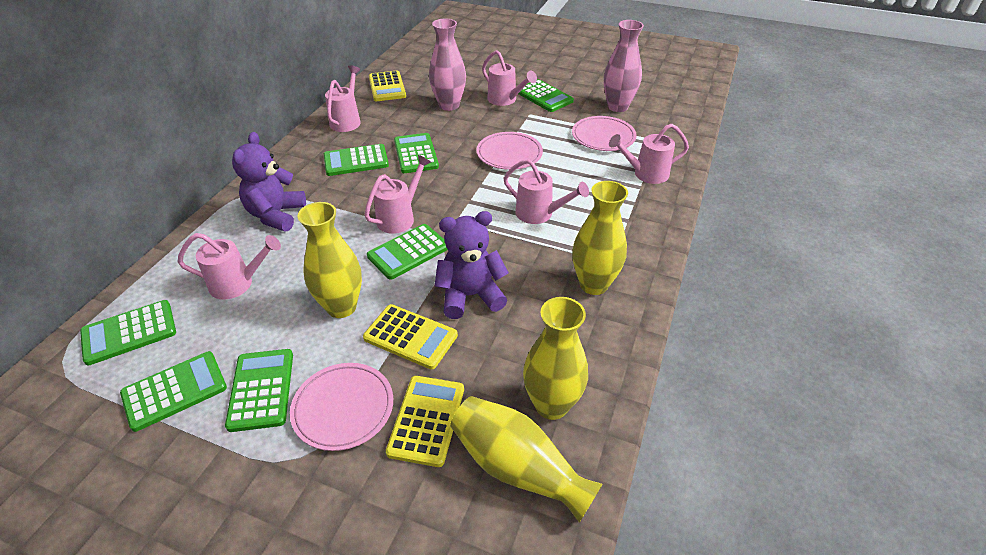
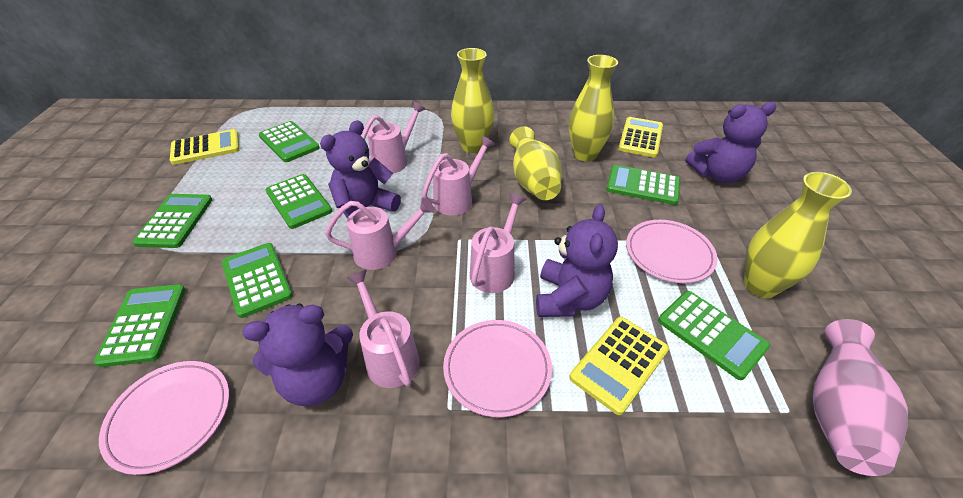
pink vase: [429,19,466,111] [604,20,644,112] = 2 -> [812,319,908,476] = 1
pink watering can: [178,233,281,300] [325,65,361,132] [365,155,431,234] [482,50,537,106] [504,159,589,224] [609,124,689,184] = 6 -> [325,198,435,270] [347,270,420,388] [362,101,426,174] [422,136,495,216] [470,193,527,293] = 5
purple teddy bear: [232,132,306,231] [435,211,509,319] = 2 -> [243,304,353,406] [320,120,401,219] [536,204,618,317] [686,102,776,183] = 4

